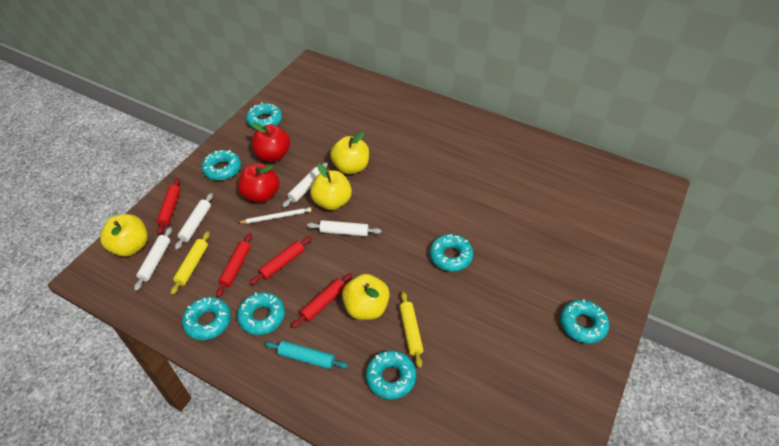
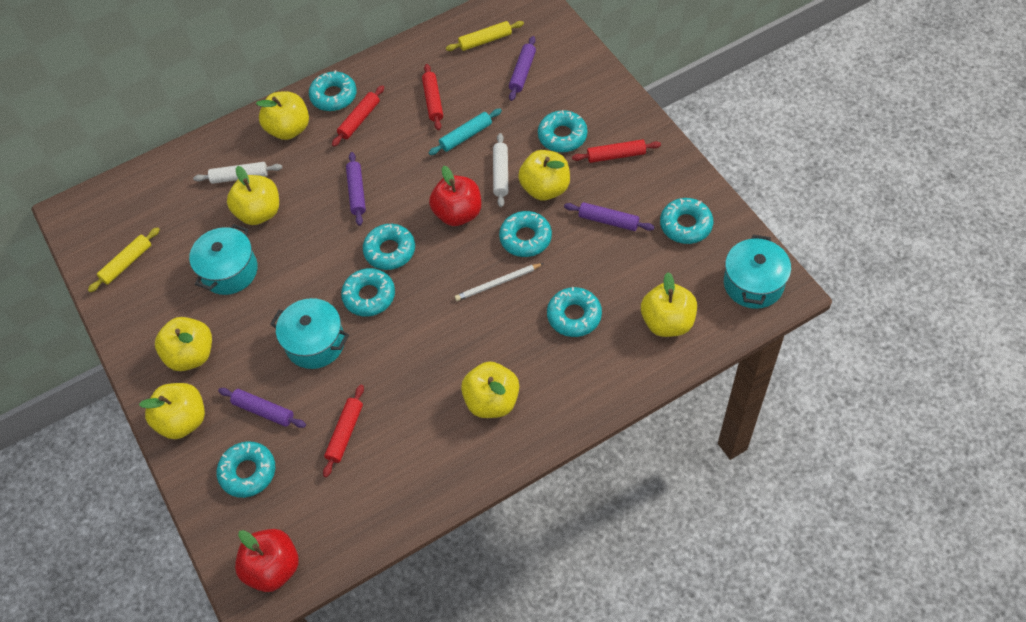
purple rolling pin: none = 0 -> [218,388,306,428] [346,152,366,226] [509,36,536,101] [564,202,654,231] = 4
turquoise donut: [182,297,231,340] [202,150,241,180] [237,292,285,335] [246,102,282,129] [366,350,416,399] [430,234,473,271] [560,299,609,344] = 7 -> [216,442,275,498] [309,70,357,111] [341,268,395,316] [363,224,415,270] [499,211,552,257] [538,110,587,152] [547,287,602,337] [660,198,713,244] = 8
turquoise pot: none = 0 -> [189,224,258,295] [270,298,349,369] [724,235,791,309] = 3
white rolling pin: [134,227,172,291] [175,193,213,250] [282,162,328,208] [307,220,382,236] = 4 -> [193,162,283,184] [493,133,508,207] = 2
yellow apple: [100,214,148,257] [310,163,352,210] [330,132,369,174] [342,274,390,320] = 4 -> [139,383,205,439] [155,317,212,371] [227,166,279,225] [256,91,309,140] [461,362,519,418] [518,150,570,200] [641,272,697,337] = 7

